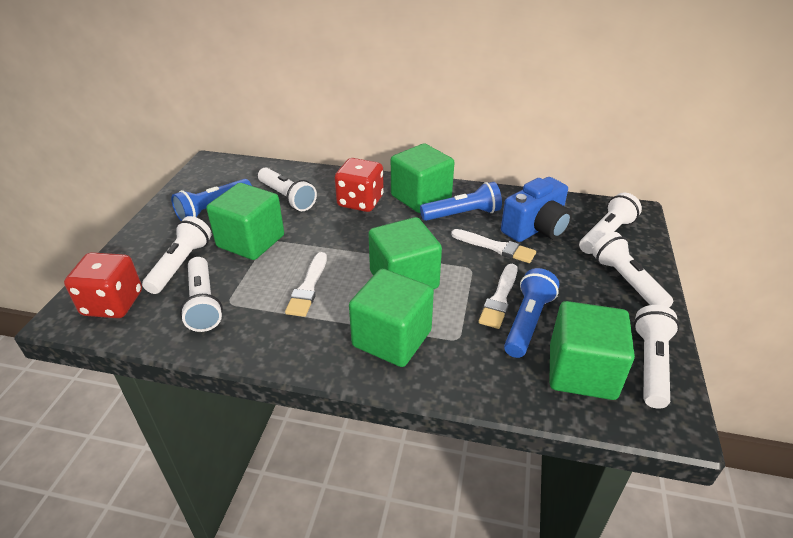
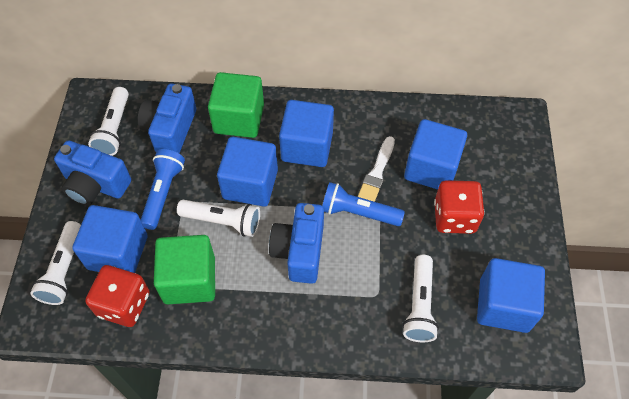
blue camera: [501,177,572,242] = 1 -> [54,141,131,206] [138,84,196,153] [269,203,324,284] = 3
blue cube: none = 0 -> [72,205,148,273] [217,137,278,207] [279,100,334,167] [404,119,467,189] [477,258,545,333] = 5
blue flashlight: [171,179,252,221] [420,182,502,221] [504,268,559,358] = 3 -> [141,149,185,230] [322,182,405,226] = 2
green cube: [206,183,284,260] [349,269,434,367] [368,217,442,289] [391,143,454,213] [549,301,635,400] = 5 -> [154,235,215,304] [208,72,264,138] = 2
white brush: [285,252,327,317] [451,229,536,263] [478,264,517,329] = 3 -> [358,136,395,202] = 1
white flashlight: [142,216,212,294] [180,257,223,332] [258,168,317,211] [579,193,642,254] [592,232,673,307] [634,305,680,409] = 6 -> [30,221,81,305] [88,87,129,156] [177,200,260,237] [402,255,439,342] = 4

